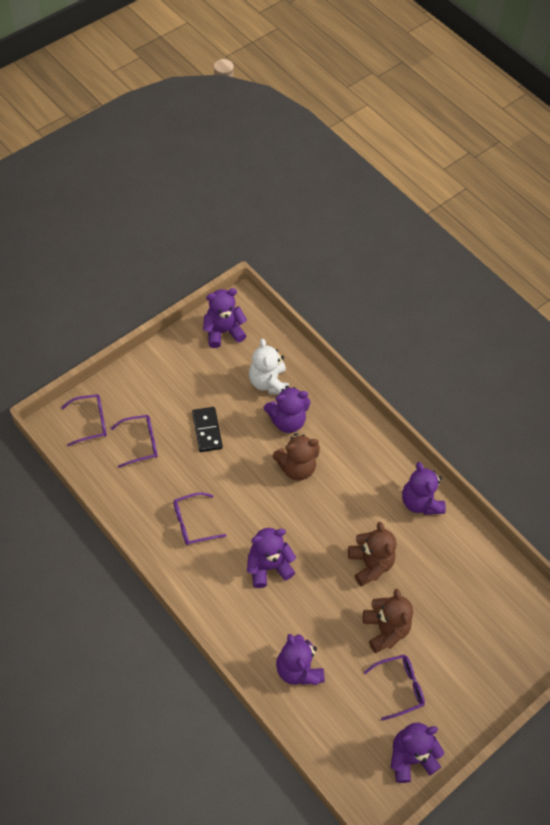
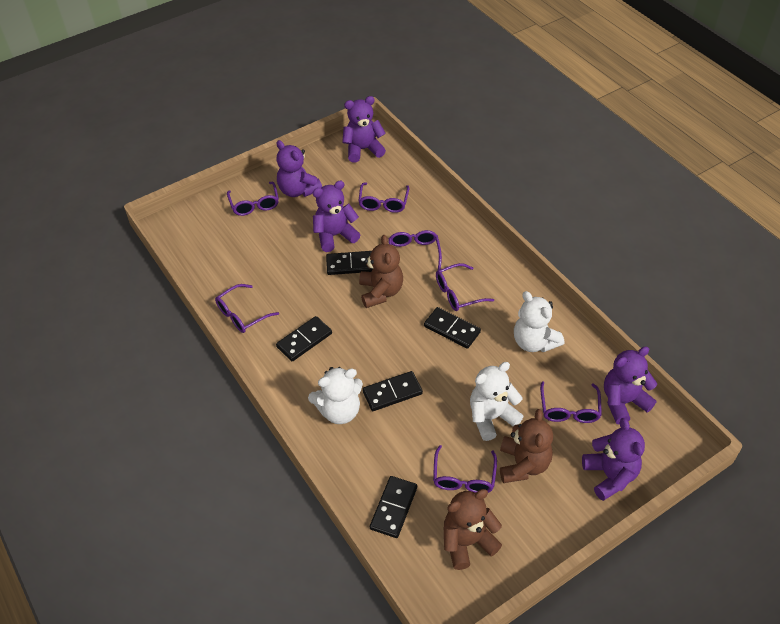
black domino: [192,407,223,452] = 1 -> [276,316,332,362] [326,251,373,275] [363,371,423,411] [370,476,417,538] [424,307,481,349] = 5
purple glasses: [61,394,107,446] [111,415,158,468] [173,492,226,545] [364,655,425,721] = 4 -> [215,284,279,333] [227,182,279,216] [358,182,409,213] [389,230,442,271] [433,445,497,493] [436,263,494,311] [540,381,602,423] = 7
purple teddy bear: [203,288,247,348] [247,528,296,588] [264,386,310,433] [276,634,325,685] [391,722,444,783] [402,462,446,515] = 6 -> [276,140,322,197] [313,181,360,252] [342,96,386,163] [582,418,645,501] [604,346,657,425] = 5
white teddy bear: [249,338,289,395] = 1 -> [308,367,363,424] [470,362,524,441] [514,291,564,352] = 3

